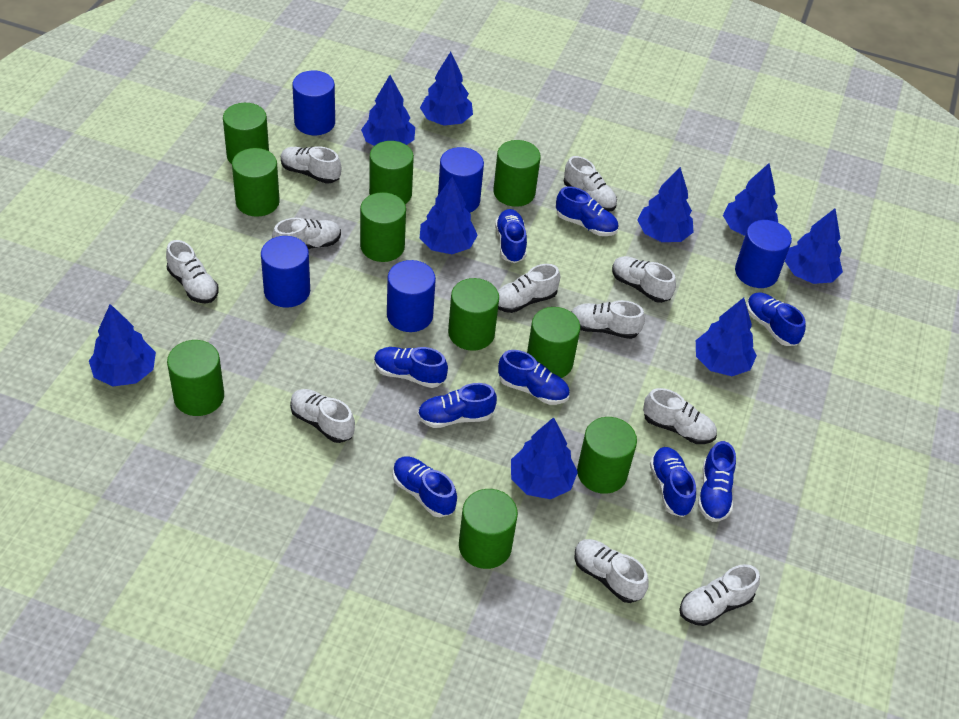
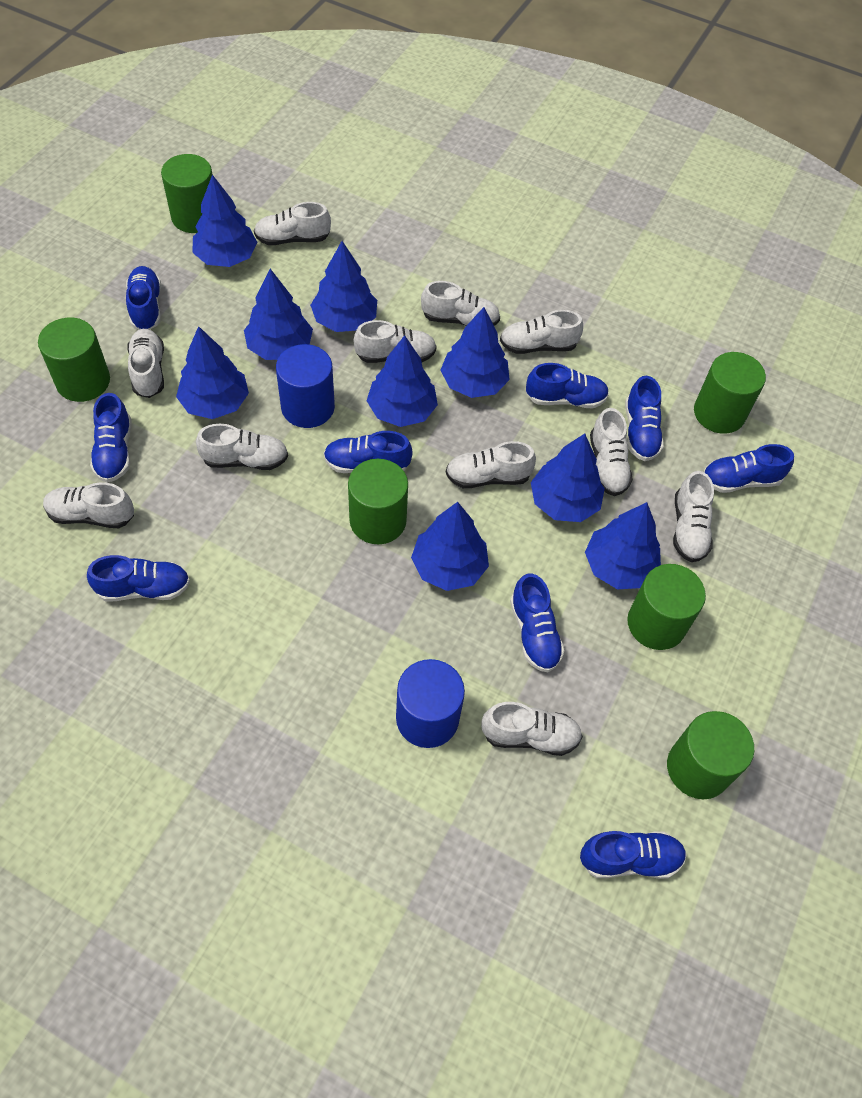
blue cylinder: [261,236,310,308] [292,71,335,135] [387,260,436,332] [438,147,484,213] [735,220,792,288] = 5 -> [276,344,335,428] [396,659,465,748] = 2
green cylinder: [167,340,224,416] [223,103,269,164] [232,148,280,217] [360,192,406,262] [369,141,414,204] [448,278,499,351] [459,489,518,569] [493,140,541,207] [527,307,581,378] [577,417,637,494] = 10 -> [38,318,110,402] [161,154,213,233] [348,459,408,544] [627,564,706,650] [667,711,754,799] [694,352,766,434] = 6

